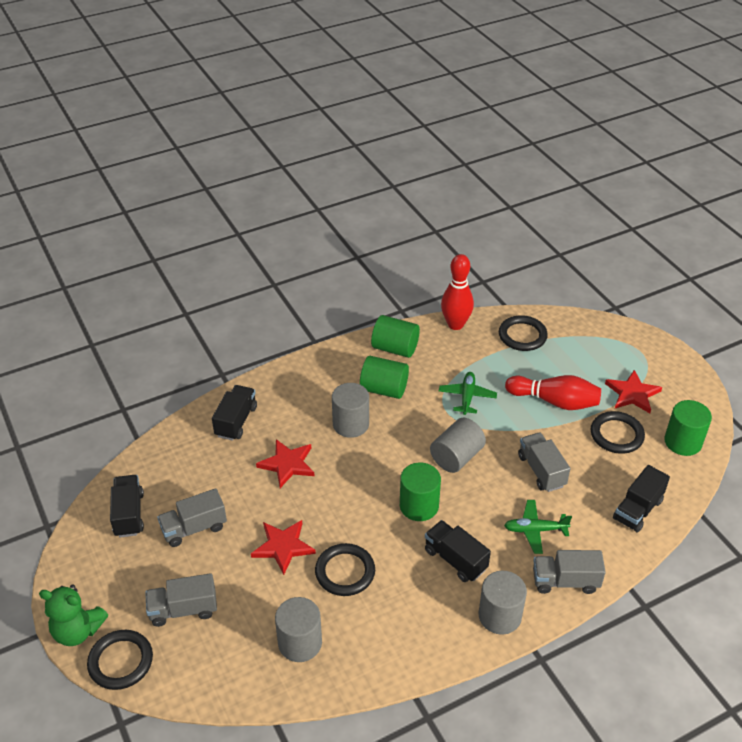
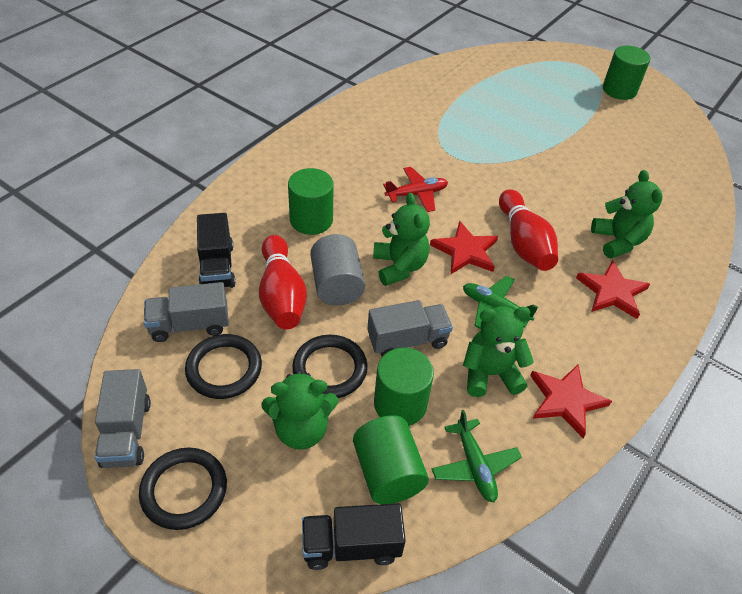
black ring: [87,630,153,690] [315,543,375,596] [499,315,548,351] [591,411,645,454] = 4 -> [139,447,227,530] [185,334,262,399] [292,335,368,398] = 3
black truck: [110,475,144,537] [212,385,257,441] [425,520,491,582] [613,465,670,532] = 4 -> [197,213,236,288] [302,503,406,570] = 2
green teddy bear: [39,584,108,646] = 1 -> [261,370,338,450] [373,193,430,286] [463,306,534,397] [591,170,663,259] = 4
grey cylinder: [275,597,322,662] [332,383,369,438] [430,418,486,473] [479,570,527,635] = 4 -> [310,234,365,306] = 1
grey truck: [146,573,217,627] [157,488,227,547] [518,432,570,492] [533,550,606,594] = 4 -> [95,369,151,468] [144,282,229,342] [367,300,453,357] = 3
red plane: none = 0 -> [383,167,448,212] = 1

